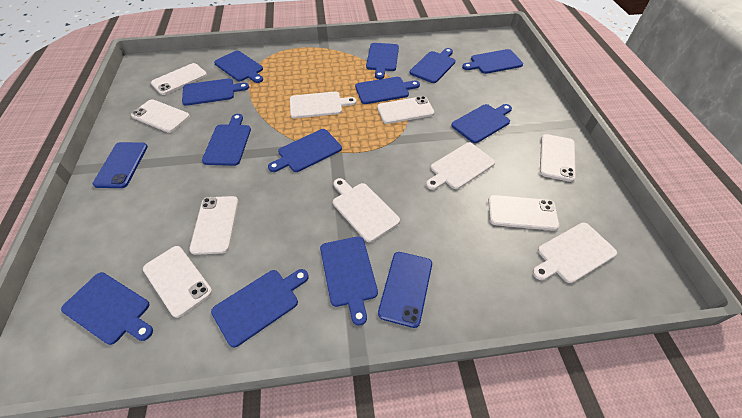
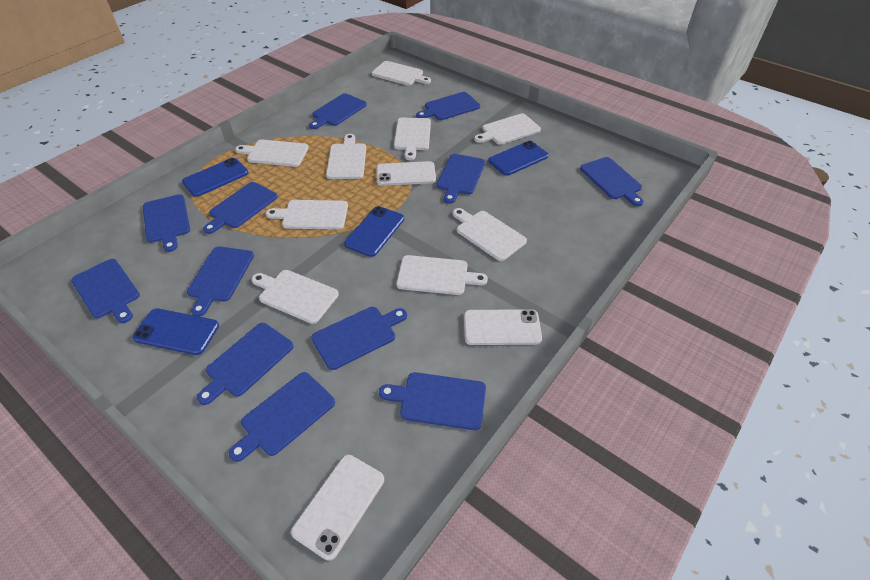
blue phone: [92,142,148,188] [378,252,432,328] = 2 -> [132,308,219,355] [182,158,249,197] [344,206,404,257] [488,141,549,176] = 4
white cutting board: [290,92,357,118] [333,178,400,242] [426,143,495,190] [533,223,617,283] = 4 -> [235,139,309,167] [251,270,339,324] [266,200,348,230] [326,134,366,179] [371,61,431,85] [394,118,431,160] [397,255,488,295] [453,208,527,261] [474,113,541,145] = 9
white phone: [131,99,190,133] [143,246,212,318] [151,63,207,95] [189,196,238,255] [377,96,434,124] [488,195,559,231] [540,134,576,182] = 7 -> [291,455,384,561] [376,161,436,186] [464,309,542,345] = 3

